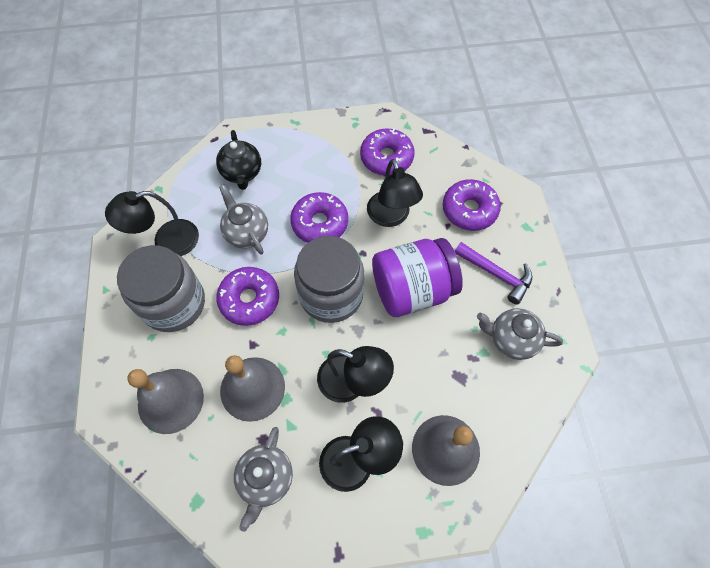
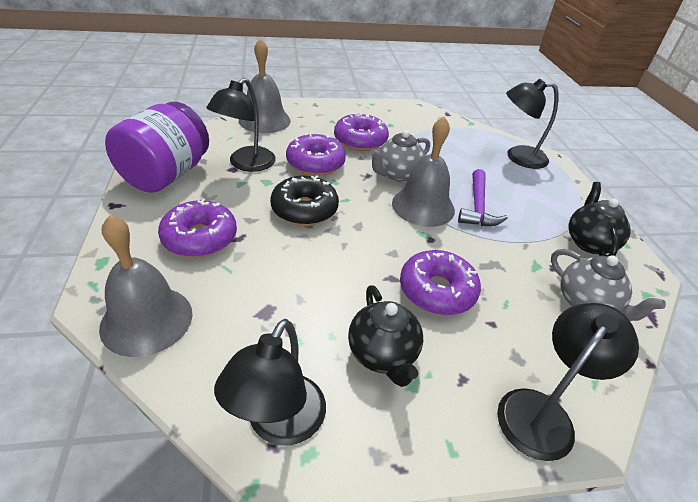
black donut: none = 0 -> [270,176,339,226] = 1
black teapot: [216,130,261,190] = 1 -> [348,285,423,387] [568,182,631,256] = 2
grey jar: [117,245,205,332] [294,236,364,323] = 2 -> none = 0
grey teapot: [219,185,268,255] [234,427,293,532] [477,308,563,360] = 3 -> [370,130,430,182] [551,249,666,321] = 2

